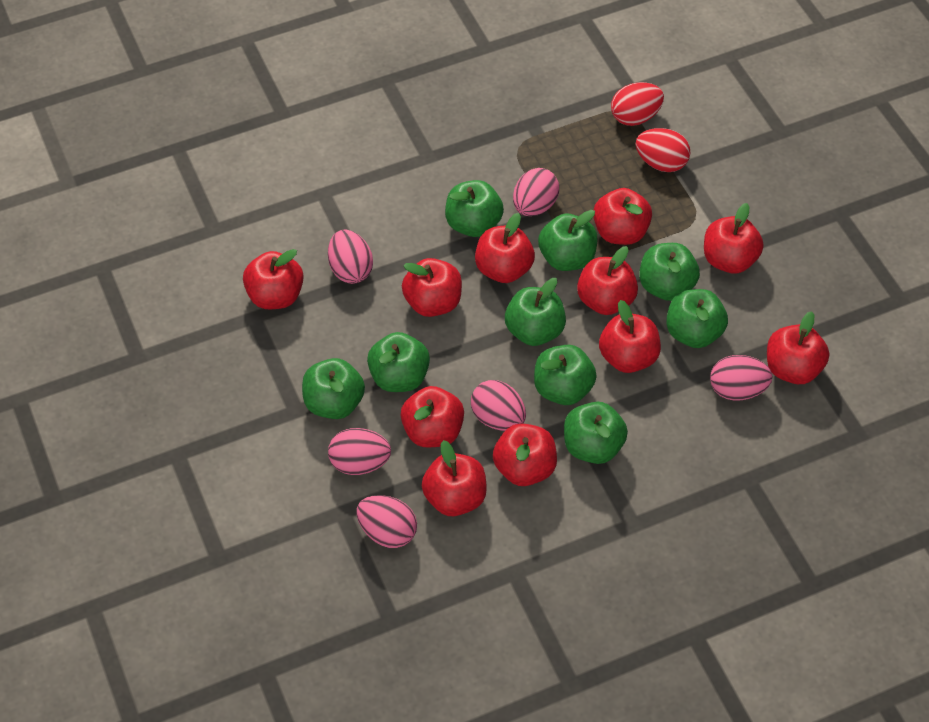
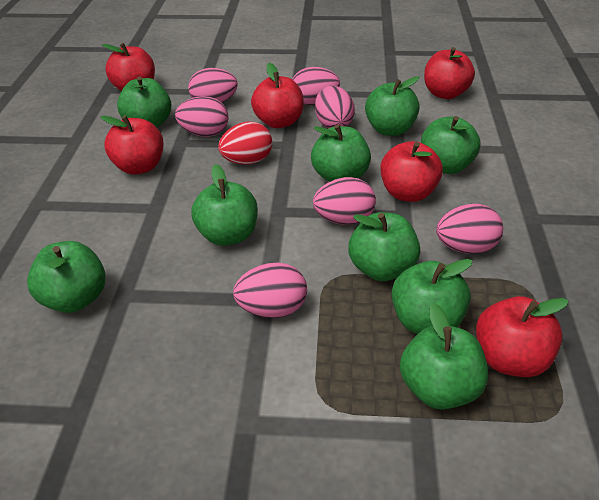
pink egg: [328,230,373,284] [328,428,391,475] [357,495,417,548] [471,380,526,431] [513,168,559,216] [710,355,773,401] = 6 -> [175,96,229,137] [188,68,238,103] [233,263,307,318] [292,67,340,105] [313,177,376,225] [315,86,355,128] [436,204,503,254] = 7
red apple: [243,249,304,309] [401,386,464,447] [402,258,462,317] [422,440,487,516] [475,213,535,283] [493,423,557,486] [577,246,638,315] [594,188,652,245] [599,300,661,373] [704,203,764,274] [767,311,829,384] = 11 -> [101,116,164,175] [102,43,155,91] [251,63,304,128] [381,141,443,202] [424,47,475,99] [476,296,569,377] = 6
red egg: [611,82,664,126] [636,128,690,172] = 2 -> [218,122,272,165] = 1

